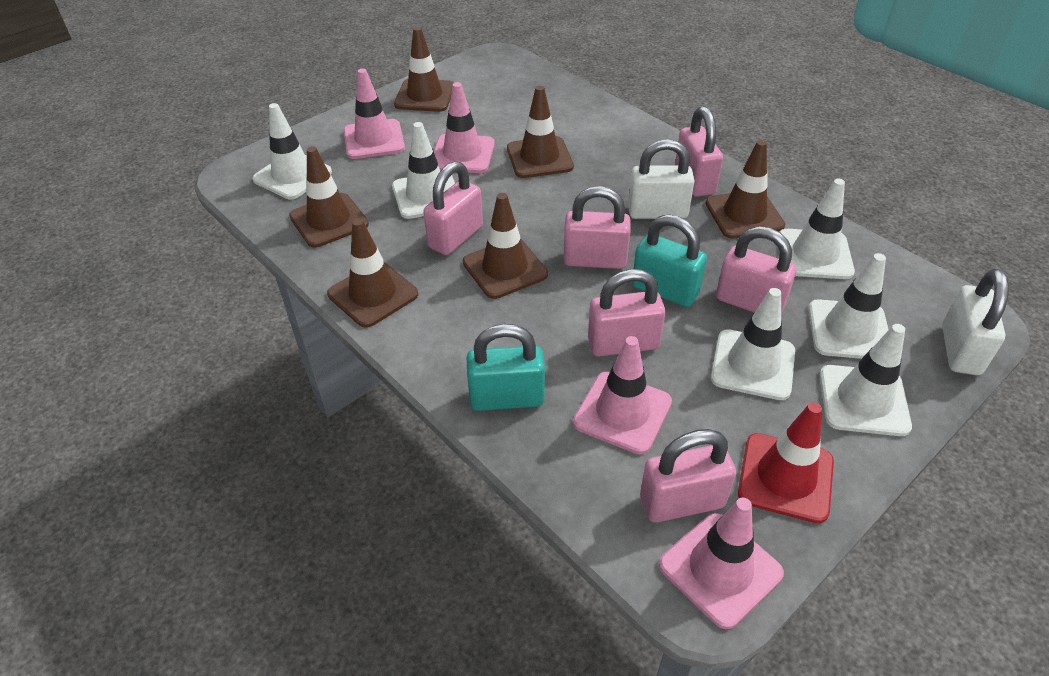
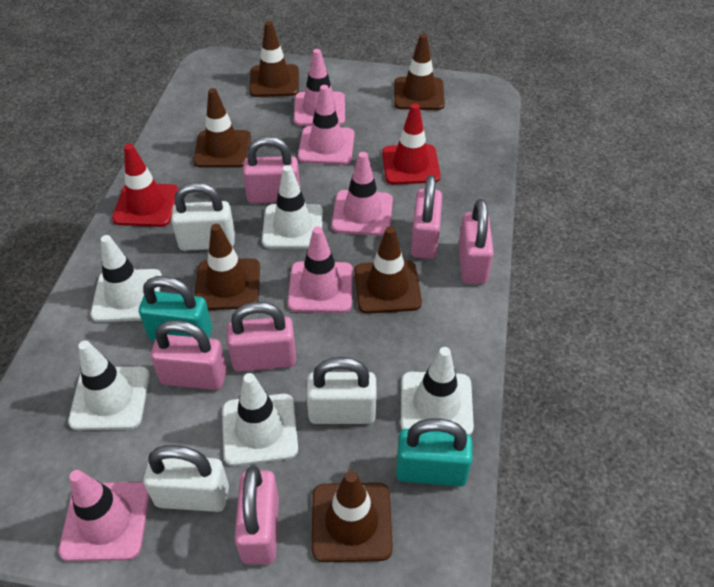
pink traffic cone: [344,69,405,159] [434,82,495,173] [573,336,672,454] [659,498,784,629] = 4 -> [59,470,150,561] [288,227,353,313] [294,49,345,126] [298,85,354,165] [331,152,393,236] = 5
red traffic cone: [738,402,834,523] = 1 -> [112,144,179,227] [382,103,441,184] = 2
white padlock: [628,139,695,219] [942,269,1009,375] = 2 -> [143,445,229,512] [171,182,235,251] [306,357,377,424] = 3
white traffic cone: [252,103,332,199] [392,122,455,219] [711,288,795,400] [779,179,855,279] [808,253,889,359] [820,324,912,436] = 6 -> [68,340,150,430] [91,235,162,322] [222,373,298,466] [262,165,323,249] [401,347,474,435] = 5

